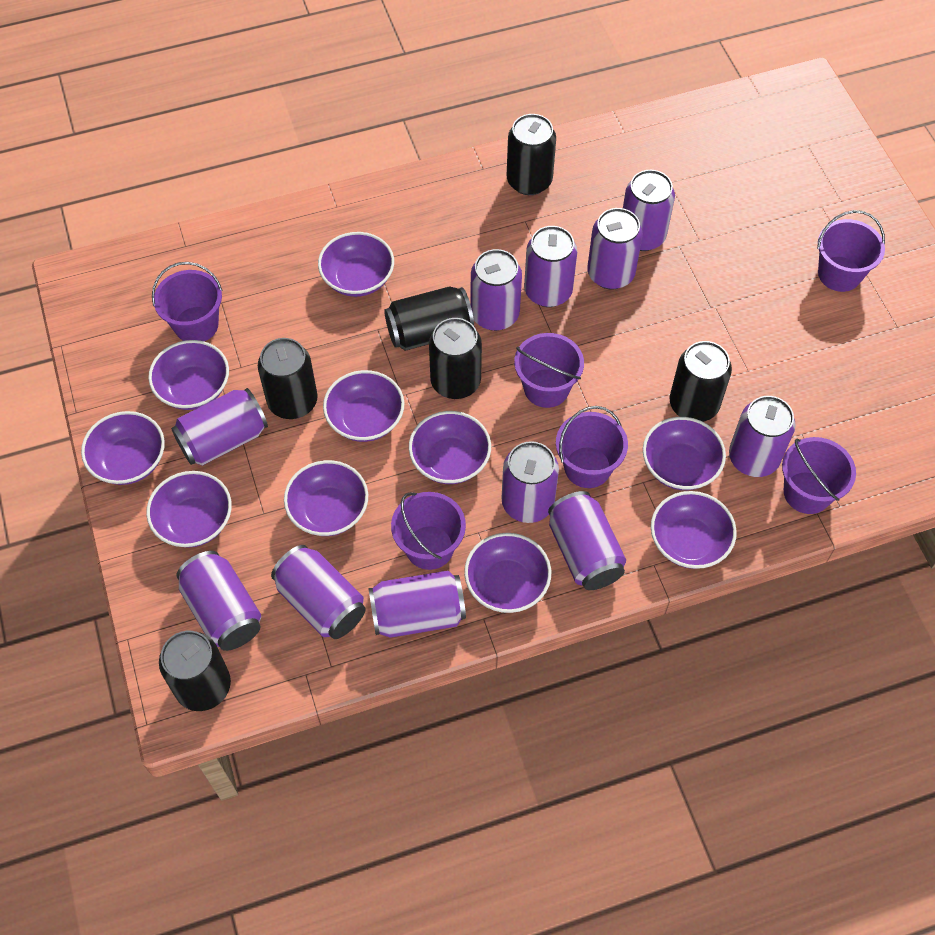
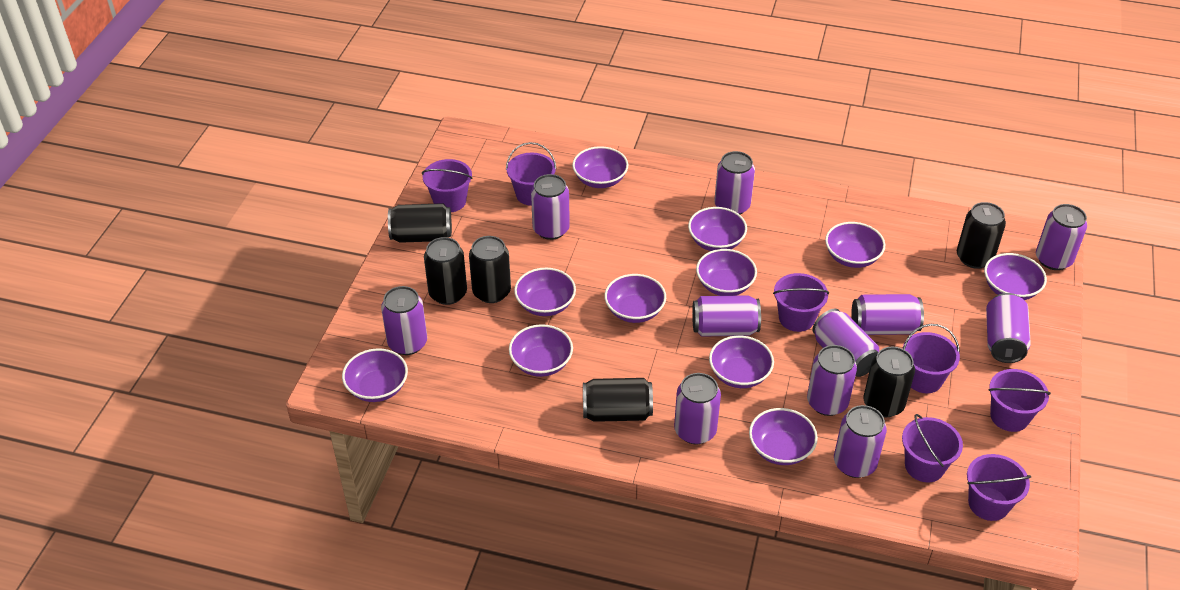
purple bowl: [81,411,165,485] [146,471,232,548] [148,340,229,410] [284,460,368,536] [318,232,394,297] [323,370,404,442] [409,411,491,484] [464,533,551,613] [643,417,726,490] [651,491,737,569] = 10 -> [342,348,408,402] [509,324,573,377] [514,268,576,316] [572,146,628,188] [604,274,666,323] [688,207,747,251] [696,249,757,296] [709,336,774,388] [749,408,818,465] [825,222,885,268] [984,253,1047,300] = 11
purple bucket: [152,262,223,341] [391,492,466,570] [514,333,584,408] [556,406,628,488] [782,437,856,514] [817,210,885,292] = 6 -> [422,159,473,212] [506,142,556,206] [773,273,829,332] [902,414,963,483] [903,324,960,393] [967,454,1031,521] [989,369,1051,432] = 7

